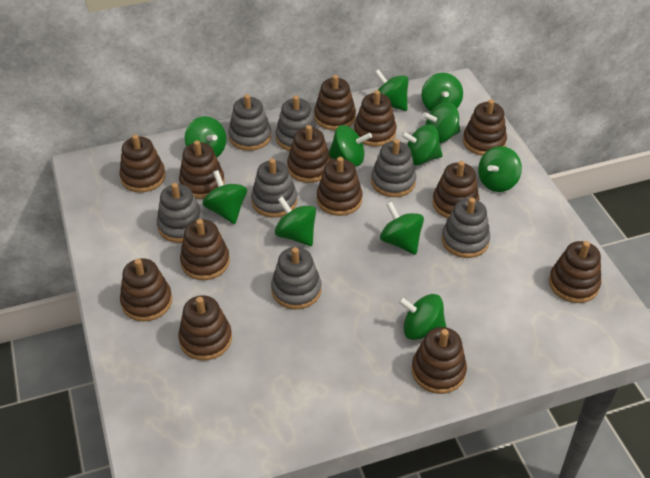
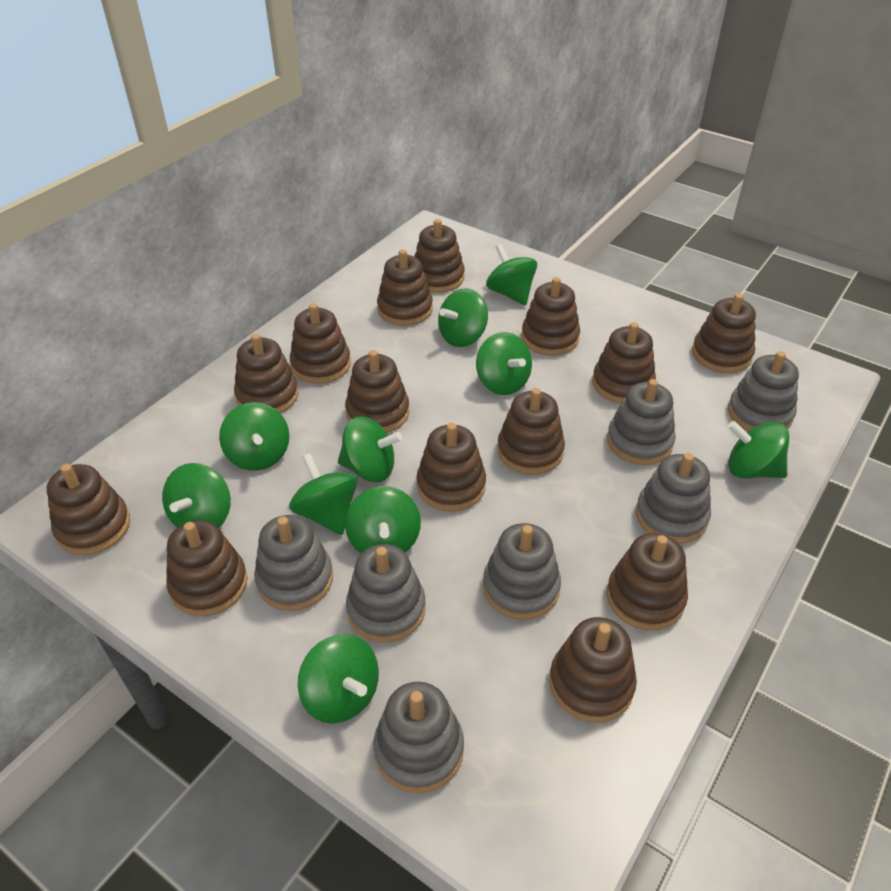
brown stacking toy: [119,134,166,193] [120,258,172,321] [178,295,232,361] [179,140,225,199] [180,219,230,280] [287,125,331,183] [314,75,356,130] [317,157,363,216] [354,90,397,147] [412,327,467,394] [432,161,479,218] [463,99,507,156] [549,241,601,303] = 13 -> [47,464,130,555] [166,520,248,617] [234,334,298,413] [290,303,351,384] [345,350,410,433] [377,249,433,326] [414,219,465,293] [416,423,486,512] [497,388,565,475] [521,277,580,356] [549,617,637,723] [592,322,656,404] [607,533,688,631] [692,293,756,373] = 14
green spinning top: [185,116,226,157] [202,170,247,224] [275,196,316,246] [329,125,372,166] [374,69,409,111] [380,202,424,255] [398,294,447,340] [401,125,443,165] [421,73,463,112] [422,102,460,143] [478,146,522,192] = 11 -> [162,463,231,528] [219,402,289,471] [289,453,357,535] [298,634,379,724] [338,416,402,482] [345,486,421,553] [438,288,488,347] [476,332,532,395] [486,244,537,305] [728,421,789,478] = 10

